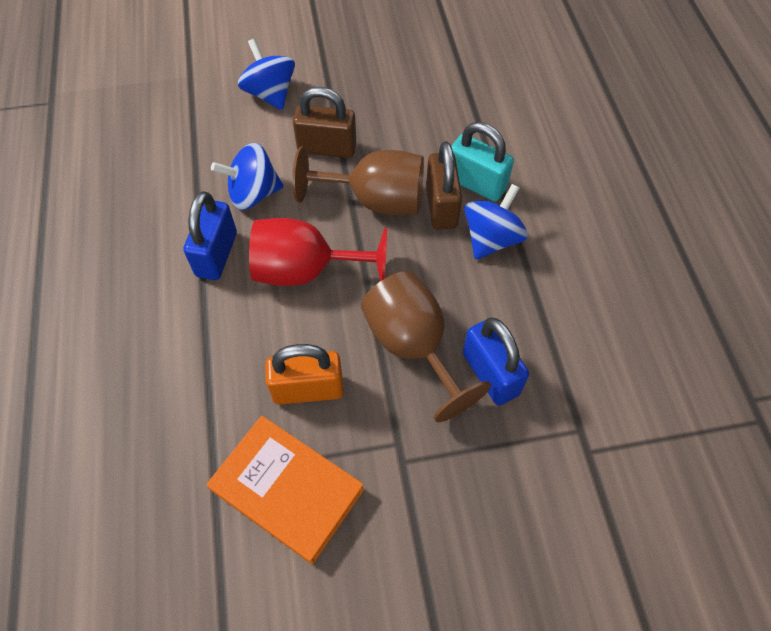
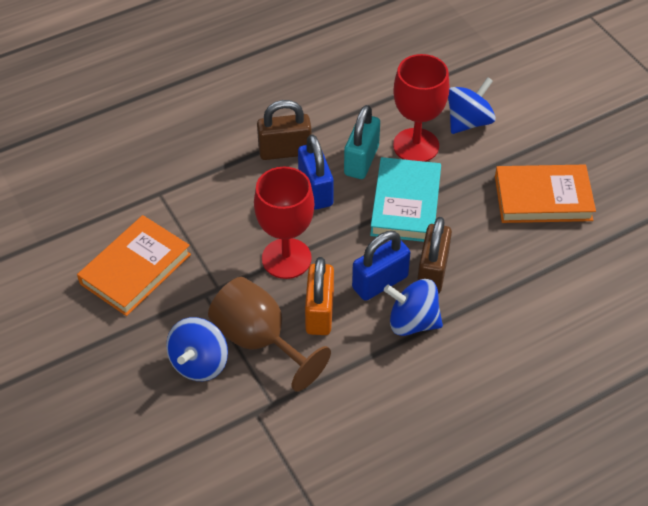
brown goblet: [292,147,424,215] [361,271,491,422] = 2 -> [208,277,331,392] = 1
orange book: [207,415,364,564] = 1 -> [77,215,191,316] [495,165,596,223] = 2
red goblet: [249,218,387,286] = 1 -> [254,167,314,279] [393,54,449,162] = 2
turquoise book: none = 0 -> [370,157,441,242] = 1

